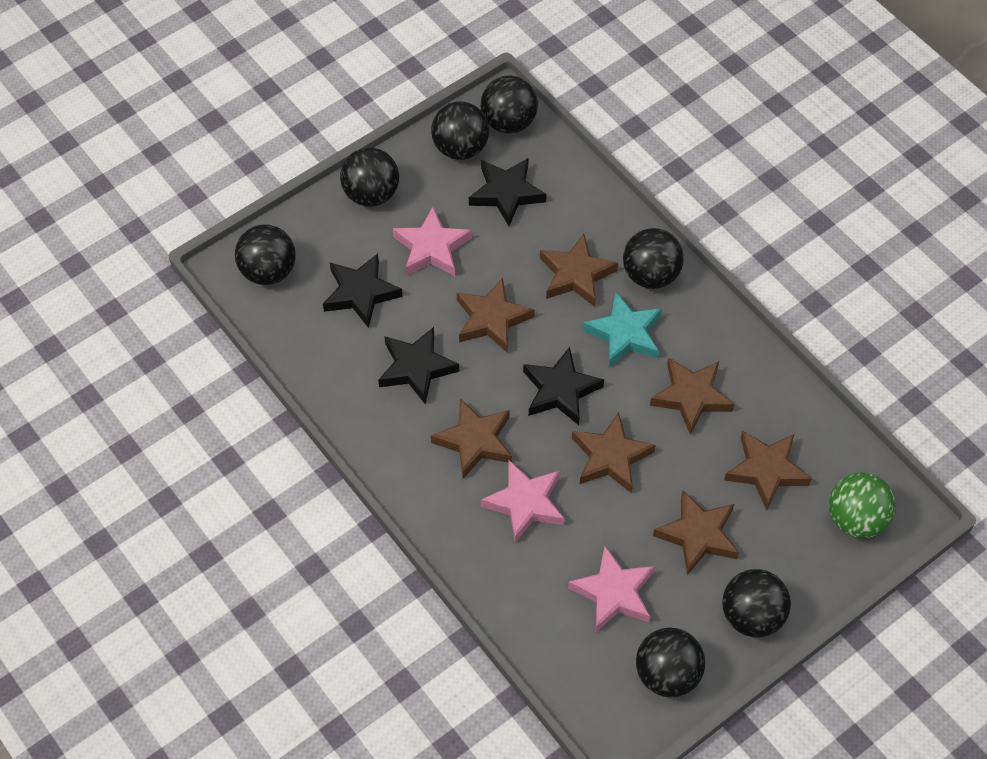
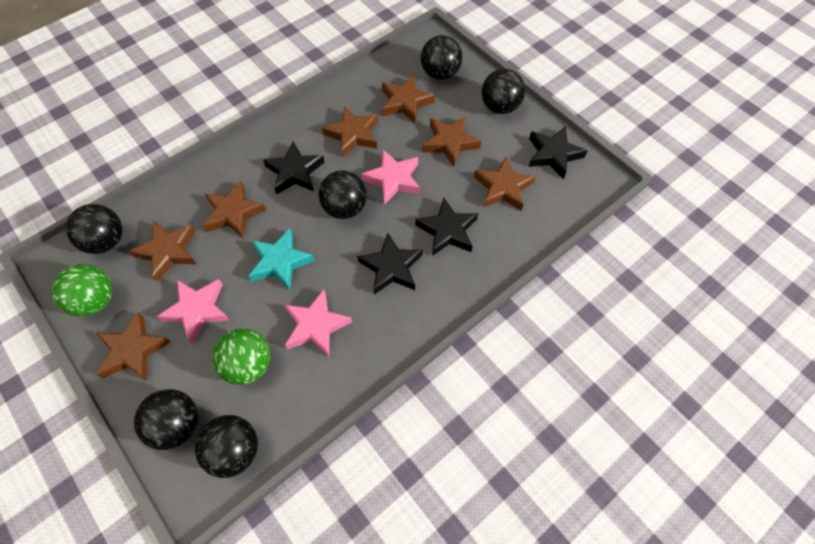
black ball: [235,224,296,285] [340,147,399,207] [431,101,489,160] [481,75,538,134] [623,228,684,289] [636,627,705,697] [722,569,791,637] = 7 -> [66,204,123,254] [134,389,198,450] [195,415,258,478] [318,170,367,219] [421,35,462,80] [482,69,525,114] = 6
green ball: [829,472,896,538] = 1 -> [52,264,112,317] [212,329,270,385] = 2

